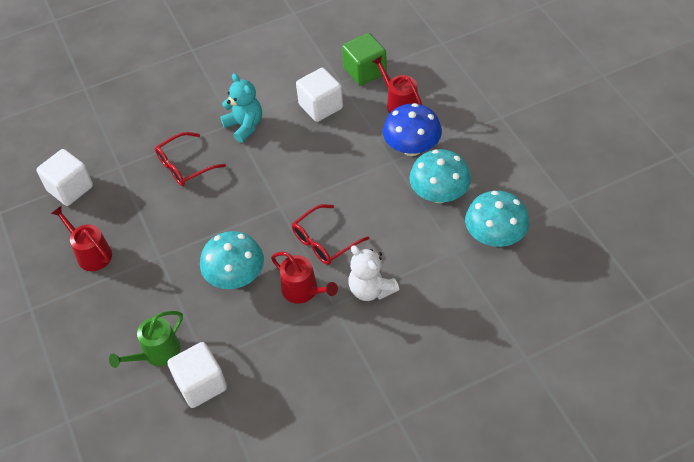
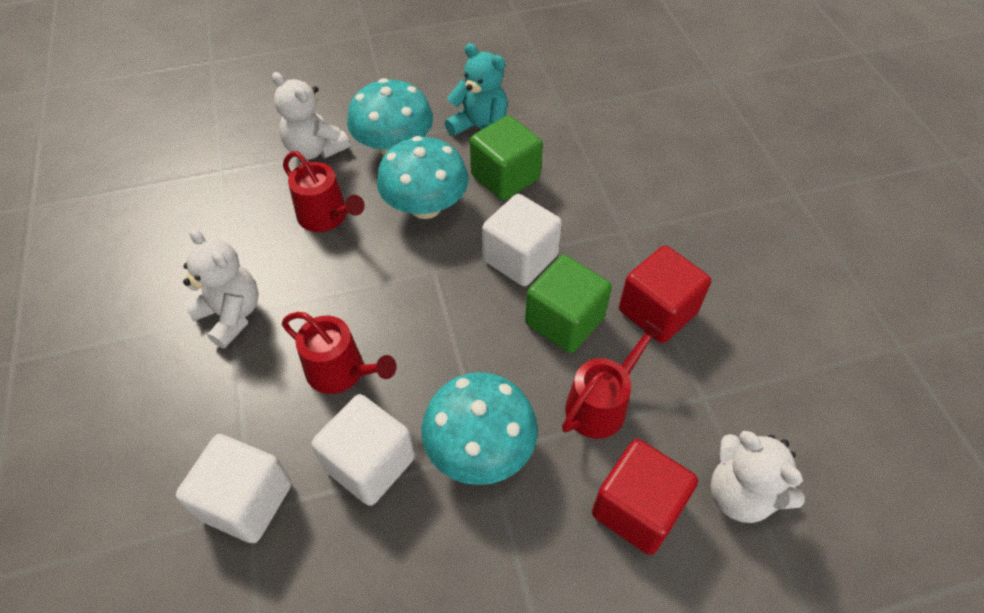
blue mushroom: [383,103,442,156] = 1 -> none = 0
green cube: [342,33,387,86] = 1 -> [470,115,543,201] [525,255,612,353] = 2
green watering can: [109,311,183,368] = 1 -> none = 0
red cube: none = 0 -> [592,439,698,555] [619,246,711,343] = 2
red glasses: [155,132,226,186] [292,204,369,265] = 2 -> none = 0
white teddy bear: [349,245,399,301] = 1 -> [183,229,259,348] [272,72,350,160] [710,431,805,523] = 3

